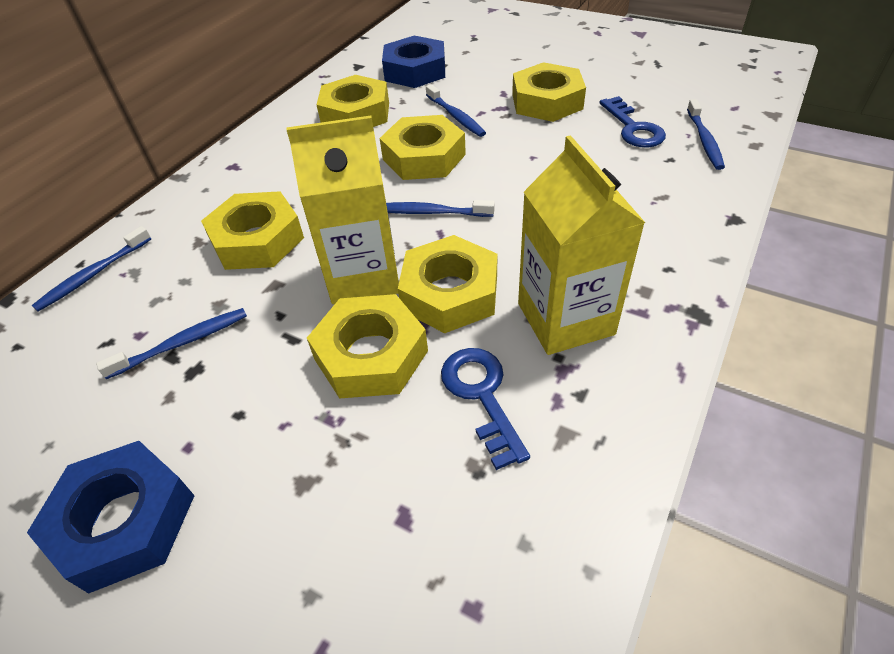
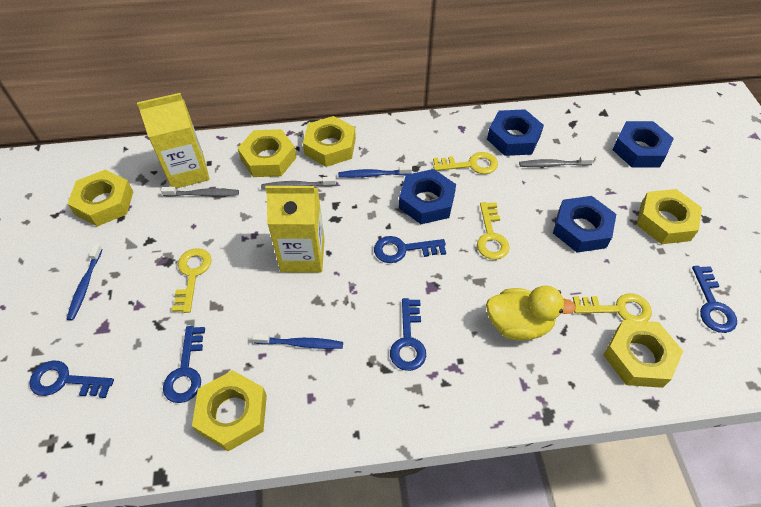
blue key: [441,348,530,470] [600,96,666,147] = 2 -> [29,360,114,398] [163,326,205,403] [374,236,446,263] [390,298,426,371] [692,266,737,333] = 5
blue nut: [27,441,195,594] [382,36,445,88] = 2 -> [399,169,456,224] [487,109,544,156] [553,196,616,253] [612,121,674,167] = 4
blue toothbrush: [31,226,151,312] [96,308,247,379] [386,200,495,217] [426,84,486,137] [687,99,725,170] = 5 -> [67,244,103,320] [252,333,343,349] [338,165,412,178] = 3
grey toothbrush: none = 0 -> [161,187,239,197] [261,176,336,190] [519,156,594,167] = 3
yellow duck: none = 0 -> [486,286,576,341] = 1
yellow key: none = 0 -> [172,248,212,313] [433,152,498,174] [477,202,510,260] [573,293,652,321] = 4

